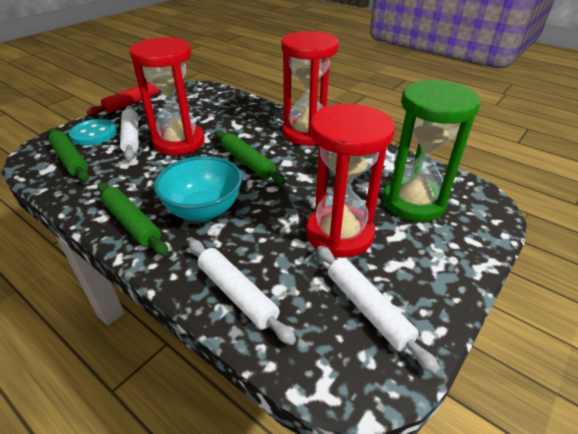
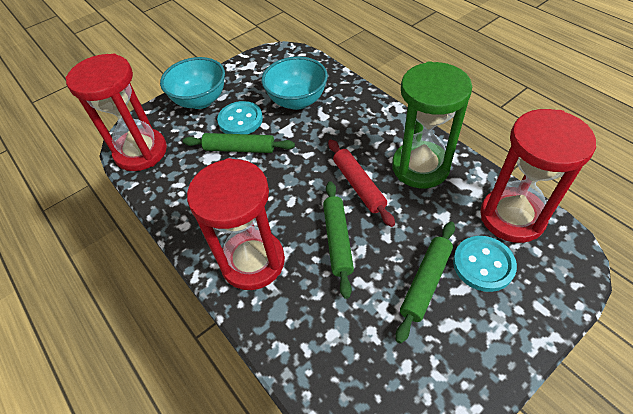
turquoise bowl: [154,156,242,222] = 1 -> [160,57,225,109] [261,56,328,110] = 2
turquoise button: [69,119,117,146] = 1 -> [217,101,263,134] [453,236,517,292] = 2
white rolling pin: [120,105,139,160] [189,239,296,345] [317,246,440,374] = 3 -> none = 0

